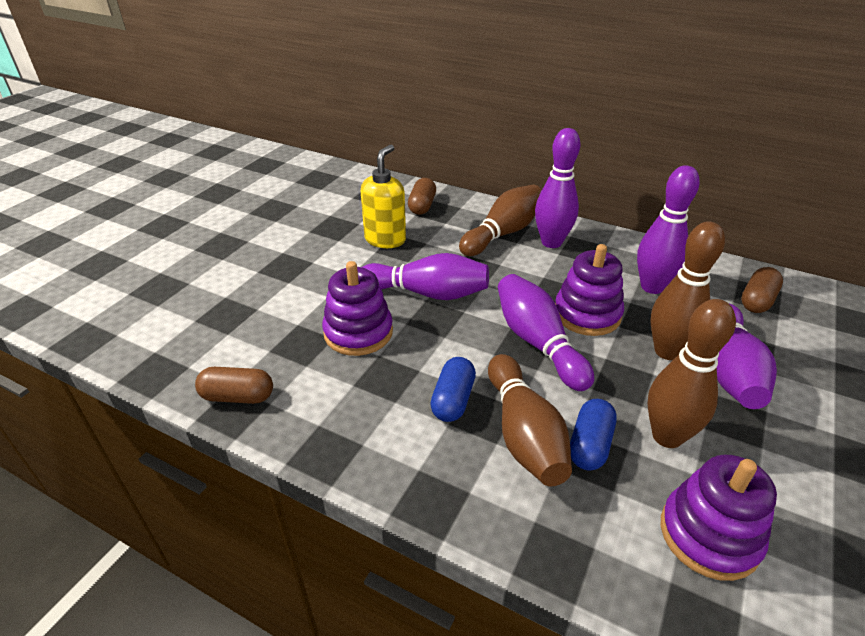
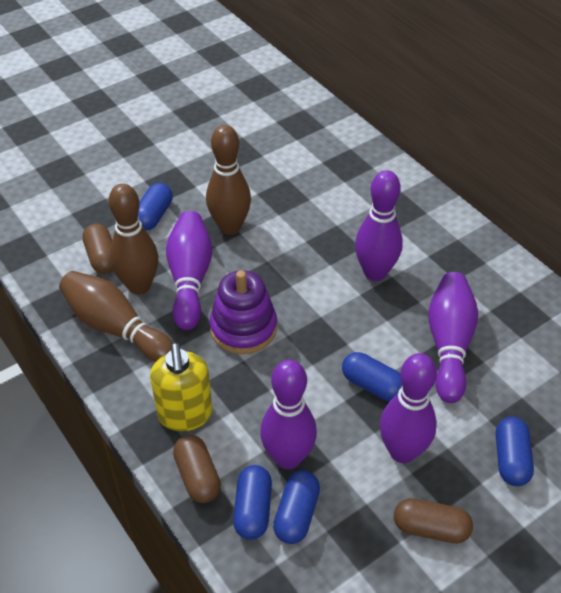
blue capsule: [430,357,476,422] [570,399,617,470] = 2 -> [138,183,173,231] [233,465,272,540] [273,470,320,544] [342,352,402,401] [496,417,534,486] = 5
brown bowling pin: [459,184,542,256] [488,354,572,486] [647,299,736,448] [650,221,725,360] = 4 -> [59,271,173,362] [109,184,158,295] [206,125,251,235] = 3
purple stacking toy: [322,261,393,356] [555,244,624,336] [661,455,777,581] = 3 -> [210,270,277,354] = 1

